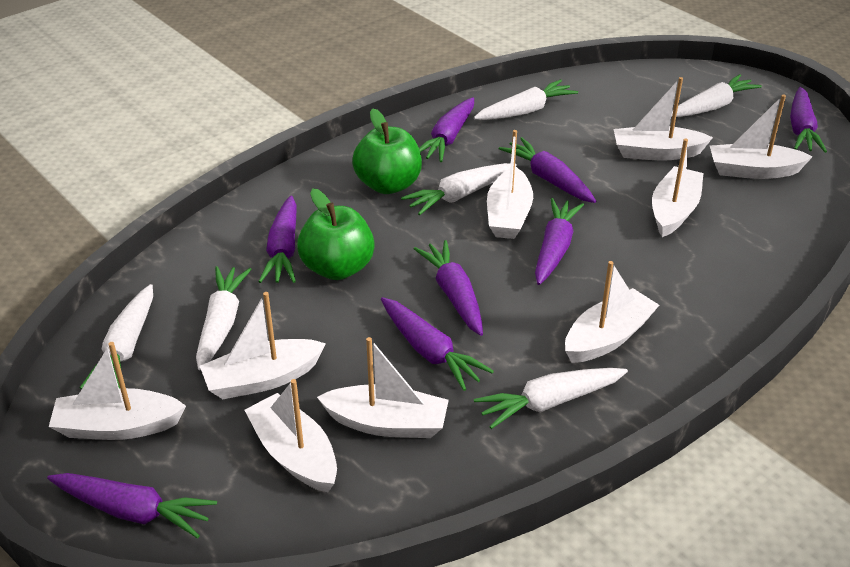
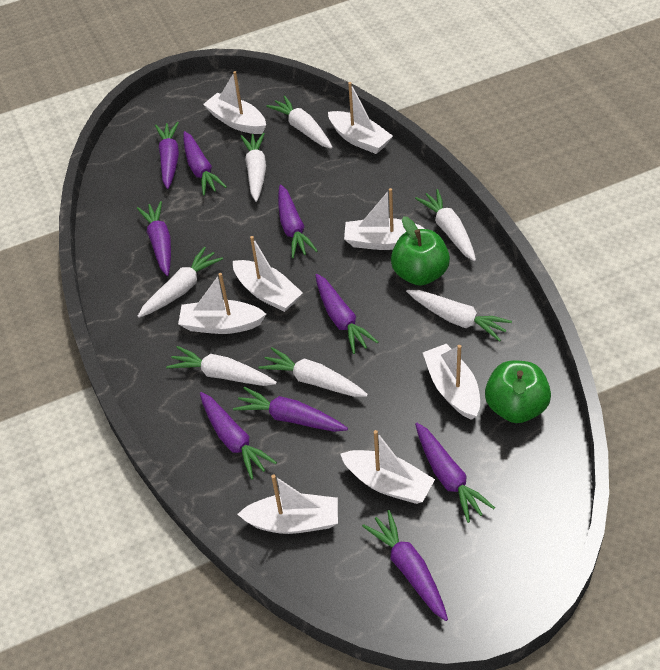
purple carrot: [47,473,217,538] [258,196,297,283] [381,297,494,391] [413,240,483,336] [419,97,474,162] [499,137,596,203] [535,198,584,285] [790,87,827,153] = 8 -> [137,201,171,276] [155,122,179,189] [183,131,227,196] [200,392,277,480] [233,387,348,432] [278,185,318,258] [315,274,379,354] [362,510,448,621] [415,423,495,523] = 9
white boat: [49,342,186,440] [200,292,326,399] [245,379,337,492] [317,337,449,438] [487,130,533,239] [565,261,659,363] [613,77,713,161] [652,139,704,237] [710,95,813,179] = 9 -> [178,273,266,334] [203,71,266,134] [233,236,303,312] [238,475,338,534] [328,82,393,154] [341,430,435,504] [344,188,425,250] [423,344,480,420] = 8
white carrot: [80,284,153,389] [196,266,252,370] [401,163,517,215] [474,79,578,120] [474,368,628,429] [671,74,762,117] = 6 -> [138,247,223,318] [166,346,277,386] [240,133,266,202] [258,347,368,397] [266,95,332,149] [406,290,512,342] [415,189,476,261] = 7

